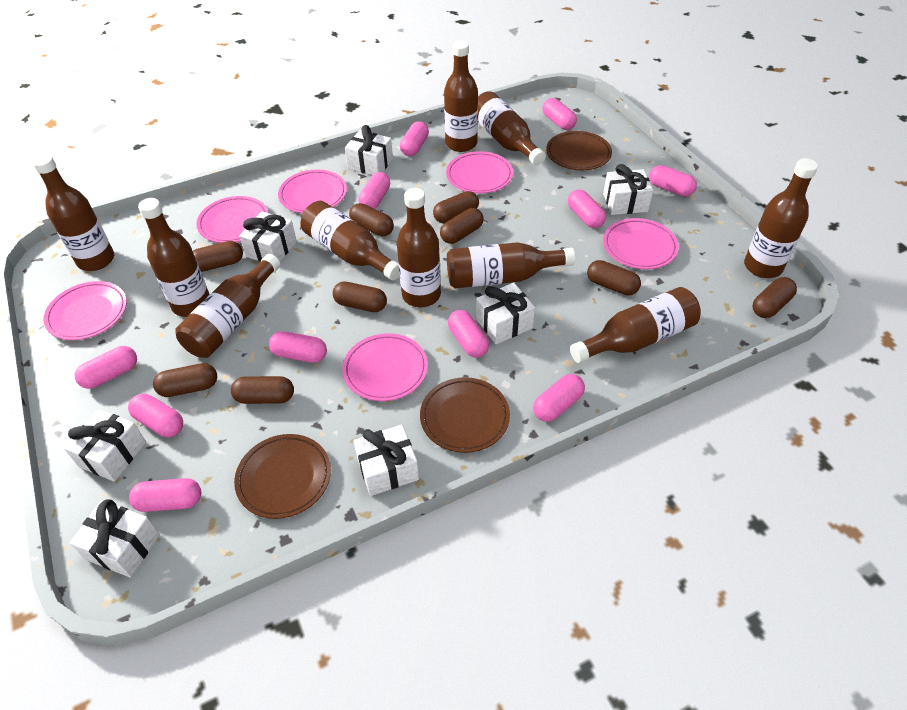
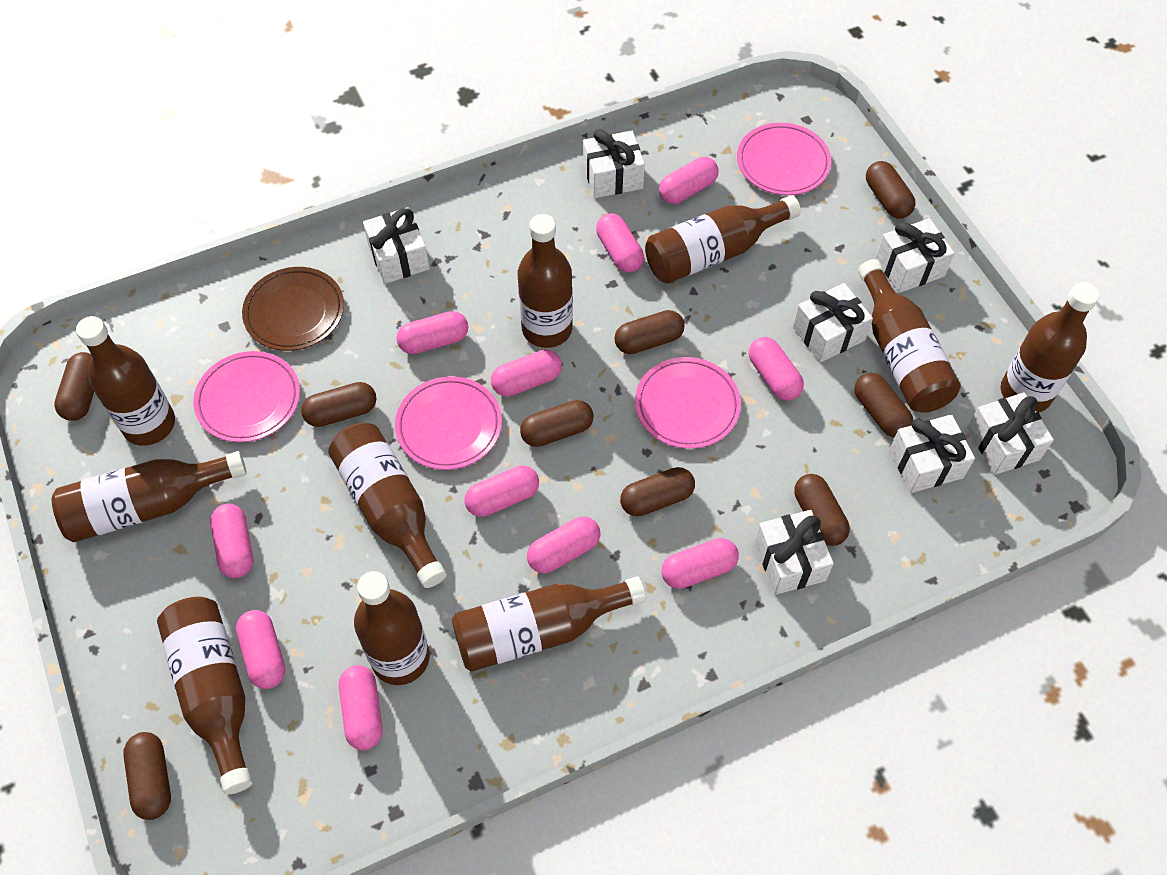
brown plate: [234,434,331,519] [420,377,510,453] [546,131,612,170] = 3 -> [242,267,344,351] = 1
pink plate: [43,281,127,340] [196,196,268,243] [278,170,347,213] [342,333,428,401] [446,151,513,193] [603,218,679,269] = 6 -> [193,351,300,442] [395,376,502,470] [635,357,741,449] [737,123,831,195] = 4

